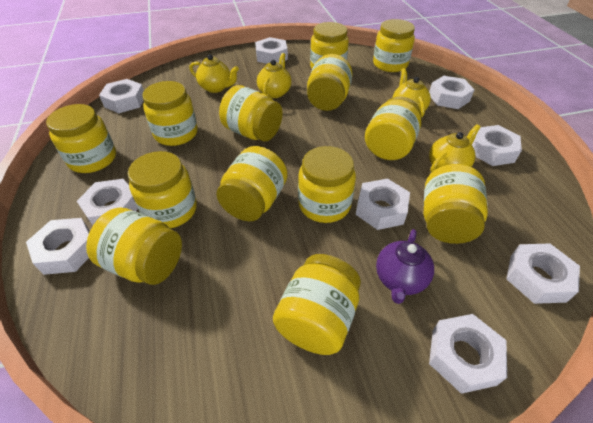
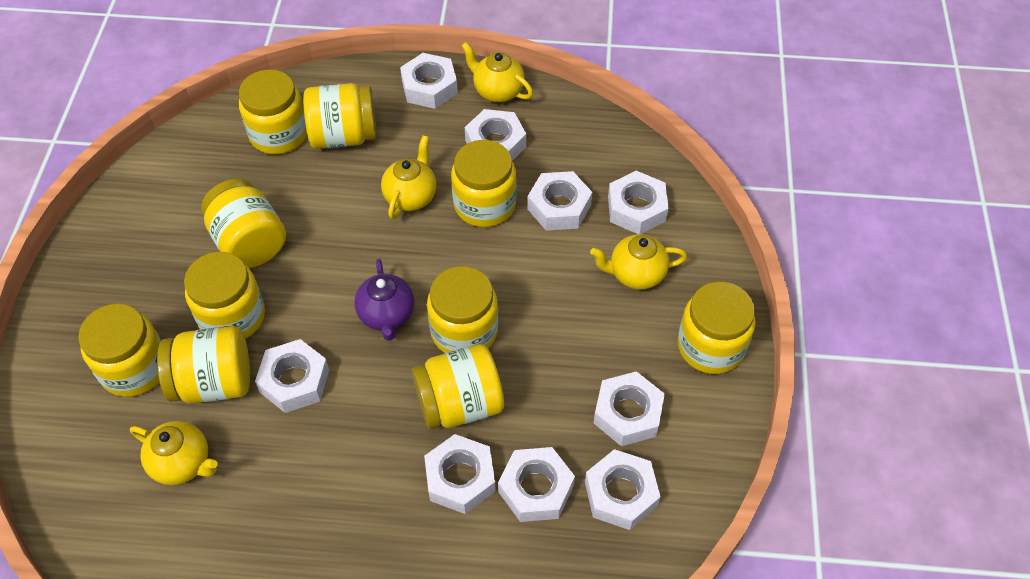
yellow jar: [46,104,116,173] [86,208,182,285] [128,151,197,228] [142,81,198,146] [216,146,287,221] [219,85,283,141] [273,254,361,355] [298,146,356,223] [307,54,352,111] [310,22,349,69] [365,96,421,160] [373,19,415,72] [424,164,488,244] = 13 -> [78,304,161,397] [157,326,250,404] [184,252,265,339] [201,179,286,268] [239,70,307,154] [303,83,377,149] [412,344,504,429] [427,266,498,353] [451,140,516,227] [678,282,756,374] = 10

